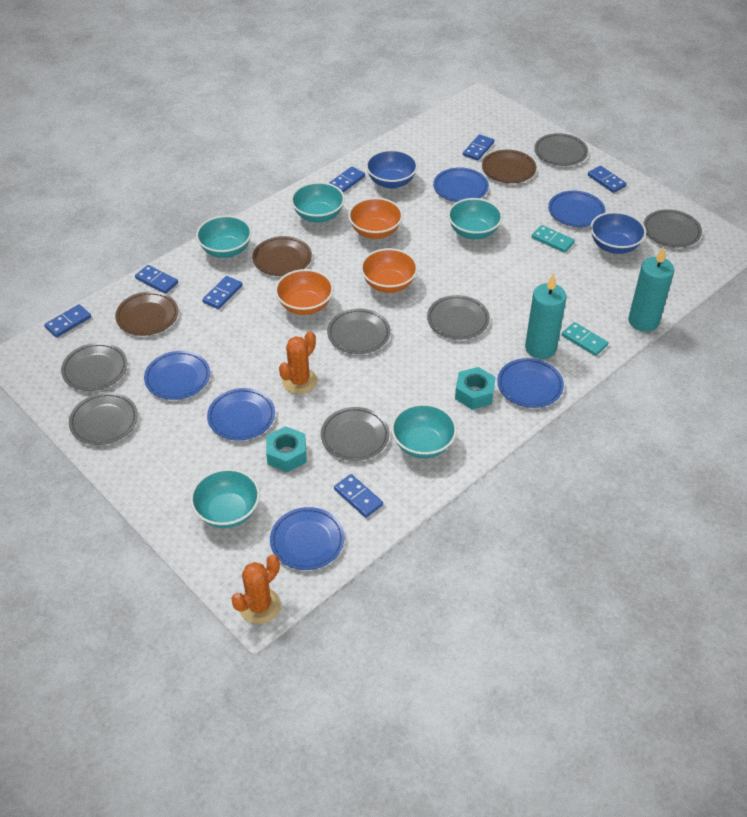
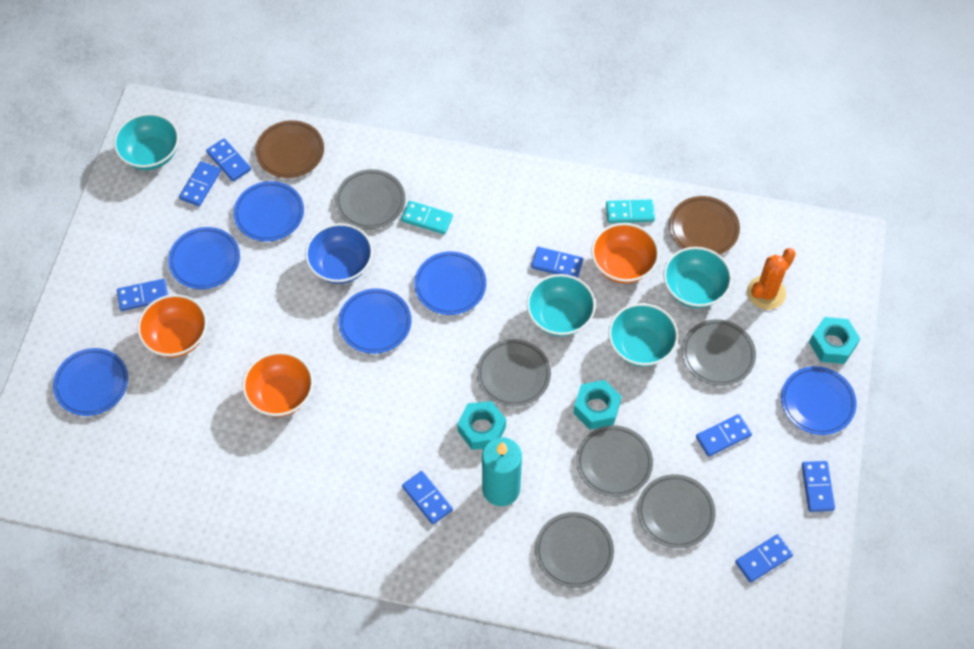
blue bowl: [366,150,418,188] [590,212,646,254] = 2 -> [305,223,373,284] = 1
blue domino: [44,304,91,338] [135,265,178,294] [202,276,242,309] [329,167,365,193] [334,474,383,518] [463,134,494,161] [588,166,627,193] = 7 -> [117,279,168,311] [179,161,221,206] [206,138,251,182] [402,471,453,524] [531,247,583,278] [696,414,752,457] [735,534,793,583] [802,461,835,512] = 8
brown plate: [115,291,178,336] [253,236,312,276] [482,150,536,183] = 3 -> [255,120,324,178] [669,196,740,255] = 2
grey plate: [61,343,127,391] [69,392,138,445] [321,407,389,461] [327,309,391,354] [427,295,490,340] [534,133,588,166] [643,209,702,248] = 7 -> [335,169,405,229] [477,339,551,407] [535,512,614,588] [576,425,653,497] [638,474,716,548] [682,319,756,386] = 6
orange cactus: [231,554,281,624] [279,331,317,394] = 2 -> [747,248,796,310] = 1
turquoise bowl: [190,468,260,528] [196,215,252,258] [291,182,345,222] [391,404,457,458] [448,198,503,239] = 5 -> [114,113,179,170] [527,274,596,336] [608,303,678,367] [663,247,732,308] = 4
turquoise candle: [525,273,566,359] [628,247,674,332] = 2 -> [482,437,522,506] = 1
turquoise nut: [266,426,307,472] [455,367,496,409] = 2 -> [457,401,506,450] [573,380,622,430] [809,317,860,364] = 3

